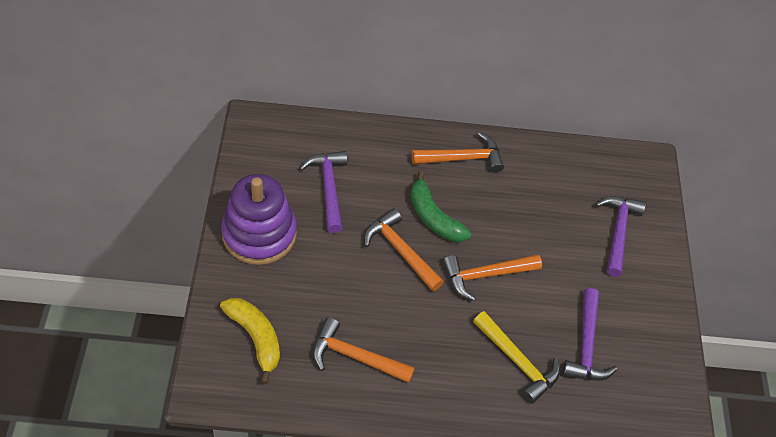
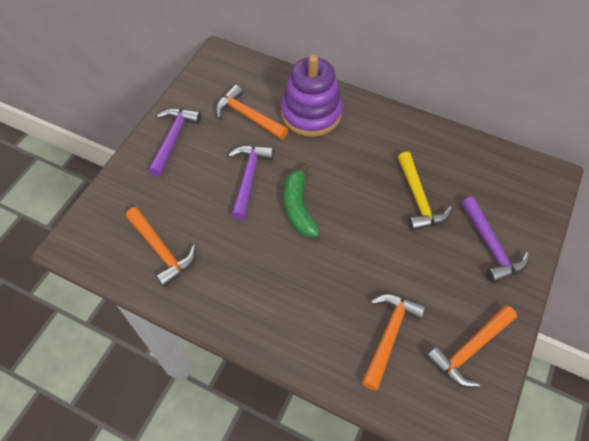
yellow banana: [220,298,280,384] = 1 -> none = 0

